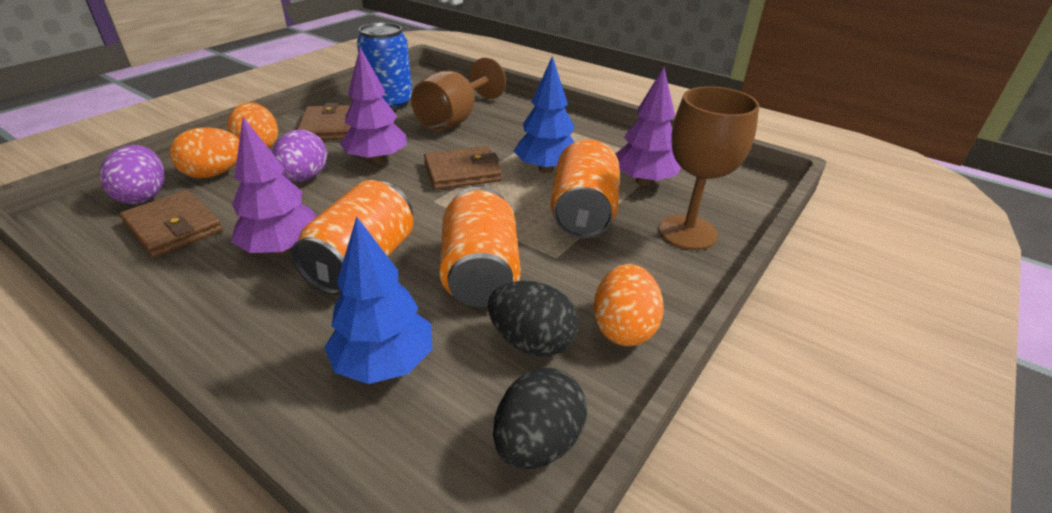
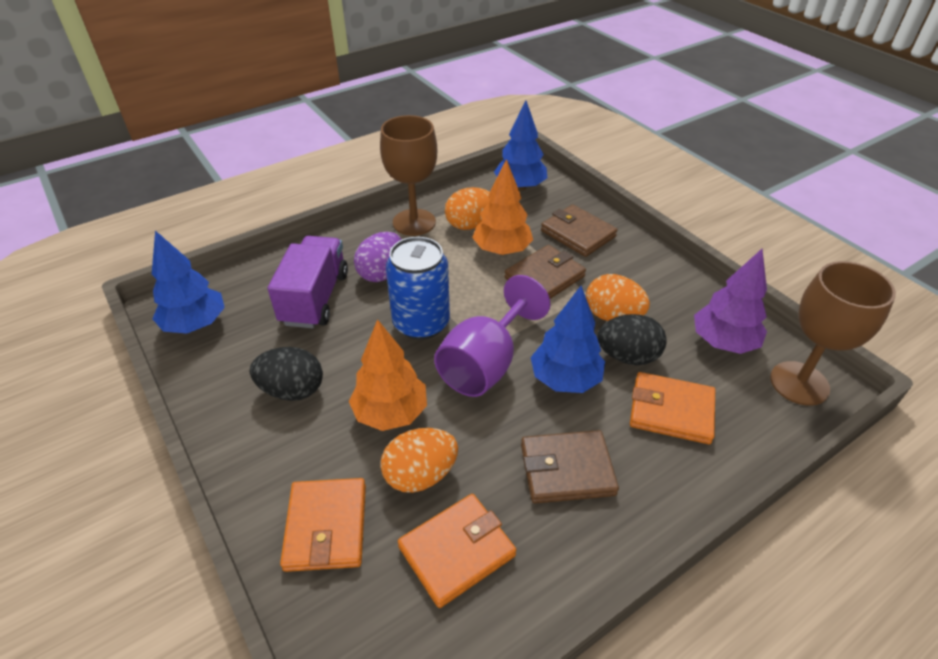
blue tree: [324,216,432,384] [514,56,575,173] = 2 -> [152,231,225,334] [494,101,547,191] [531,286,605,393] = 3
orange can: [291,180,413,295] [440,187,521,307] [550,139,619,238] = 3 -> none = 0
orange tree: none = 0 -> [349,319,427,431] [472,159,533,255] = 2
orange wallet: none = 0 -> [280,478,366,572] [398,494,517,608] [630,372,715,444] = 3
purple egg: [99,145,164,204] [272,129,327,182] = 2 -> [354,232,402,282] = 1
purple goblet: none = 0 -> [434,275,550,397] = 1
purple tree: [231,117,317,255] [340,48,407,164] [616,67,681,186] = 3 -> [694,249,767,354] = 1
purple truck: none = 0 -> [268,236,348,328] = 1

